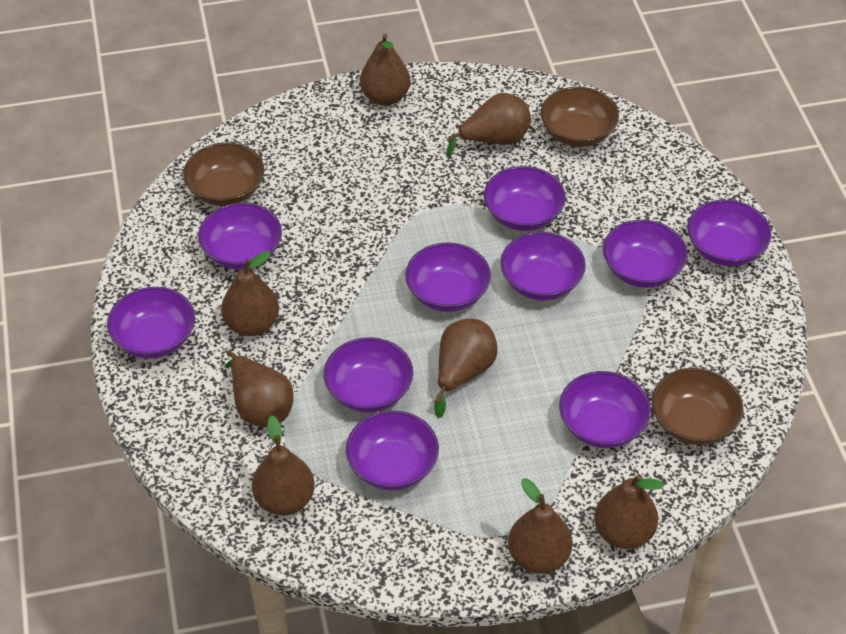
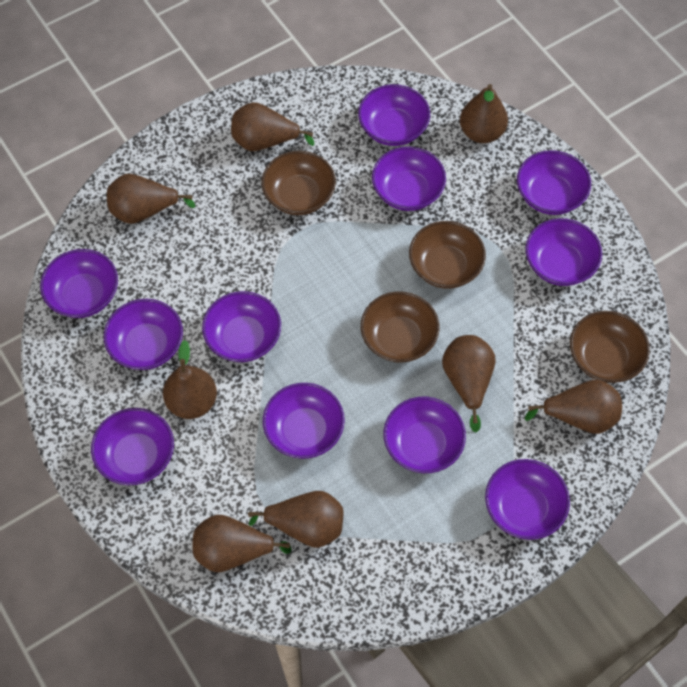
brown bowl: [183,143,264,206] [541,87,619,147] [652,368,743,445] = 3 -> [262,151,336,215] [361,291,439,363] [409,221,486,289] [570,311,650,383] = 4
purple bowl: [107,287,195,359] [198,203,282,270] [324,337,413,412] [346,410,439,490] [405,242,491,312] [484,166,566,231] [500,232,586,300] [559,371,651,448] [603,220,688,288] [688,200,772,266] = 10 -> [40,249,118,318] [91,408,174,485] [104,299,183,370] [202,291,281,362] [263,383,345,459] [358,84,430,146] [372,147,446,211] [383,397,466,473] [485,459,570,540] [517,150,591,215] [526,218,602,286] = 11

